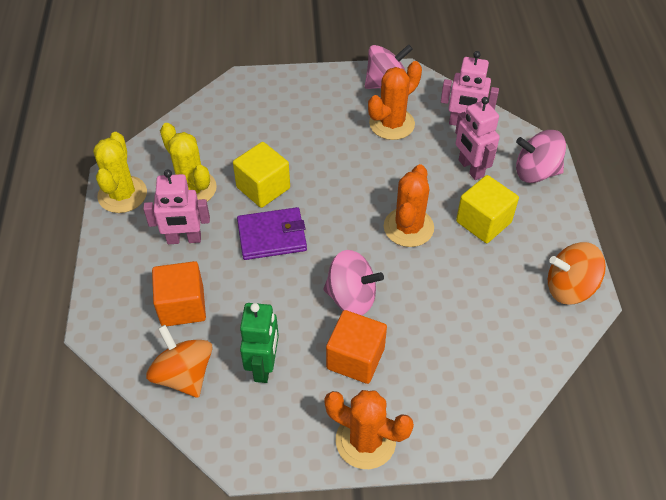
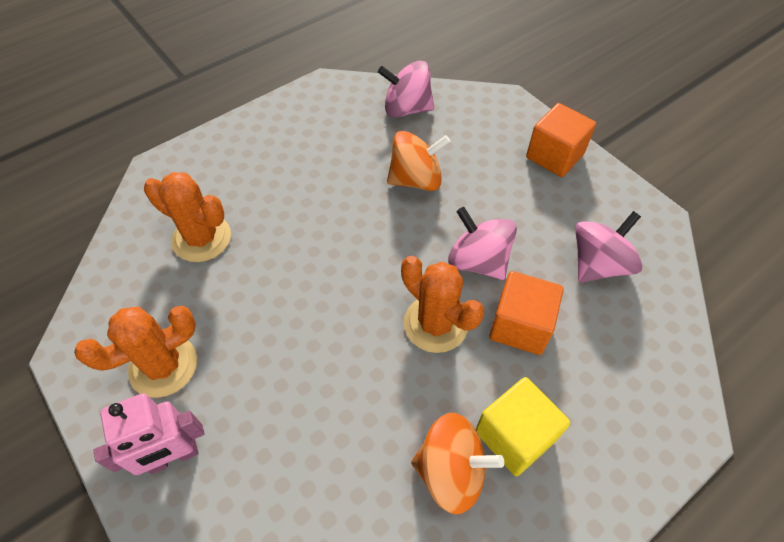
green robot: [240,303,279,383] = 1 -> none = 0
pink robot: [143,170,210,244] [441,51,499,126] [455,97,500,180] = 3 -> [93,393,205,475] = 1
purple wallet: [237,207,307,260] = 1 -> none = 0
yellow cactus: [93,132,147,213] [160,123,217,201] = 2 -> none = 0
yellow cube: [233,142,290,208] [456,175,519,243] = 2 -> [476,377,570,476] = 1

